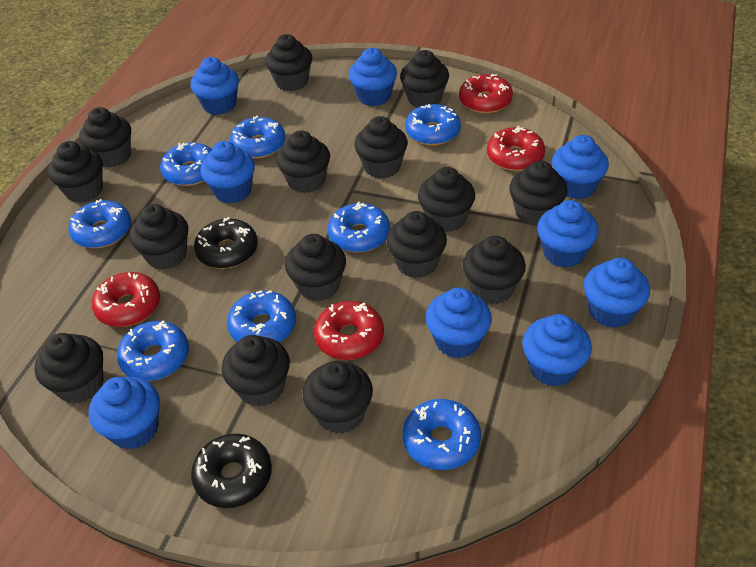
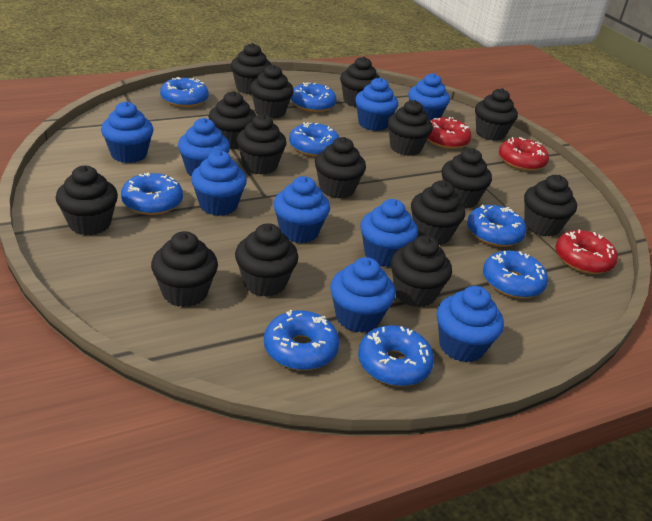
black donut: [191,433,272,508] [194,217,258,269] = 2 -> none = 0
red donut: [92,272,160,327] [314,301,384,360] [459,74,513,113] [487,126,545,171] = 4 -> [427,117,472,149] [499,137,549,171] [555,230,618,274] = 3

